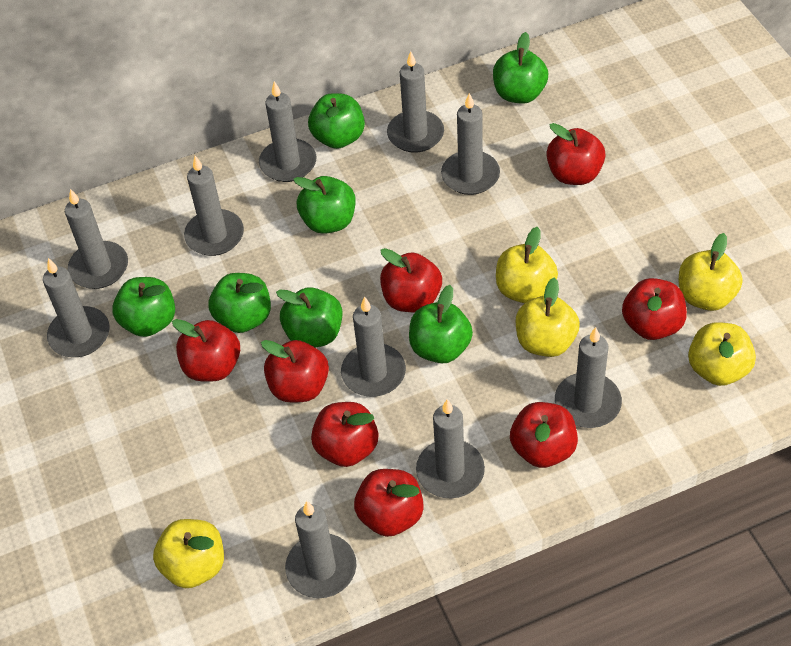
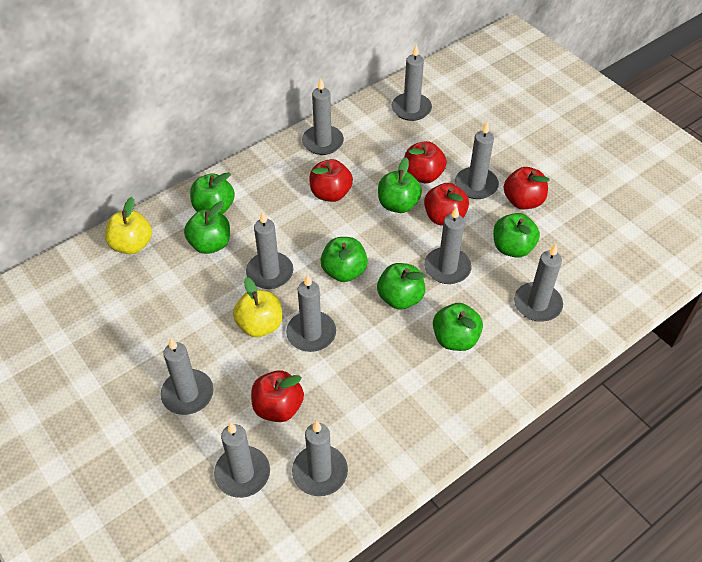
red apple: [172,319,240,382] [261,340,329,403] [311,402,378,467] [354,469,424,537] [380,248,442,313] [510,402,578,468] [546,123,606,185] [622,278,687,340] = 8 -> [251,370,304,422] [309,159,353,202] [404,141,447,183] [424,183,469,226] [504,167,549,209] = 5
yellow apple: [153,519,224,588] [496,227,558,303] [516,277,580,357] [679,233,743,311] [688,322,756,386] = 5 -> [105,197,152,254] [233,277,282,337] = 2

